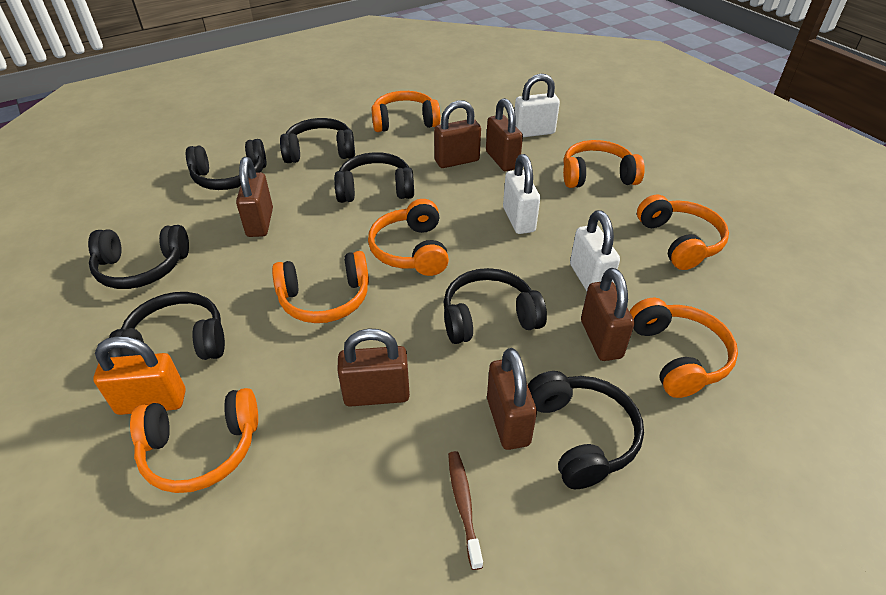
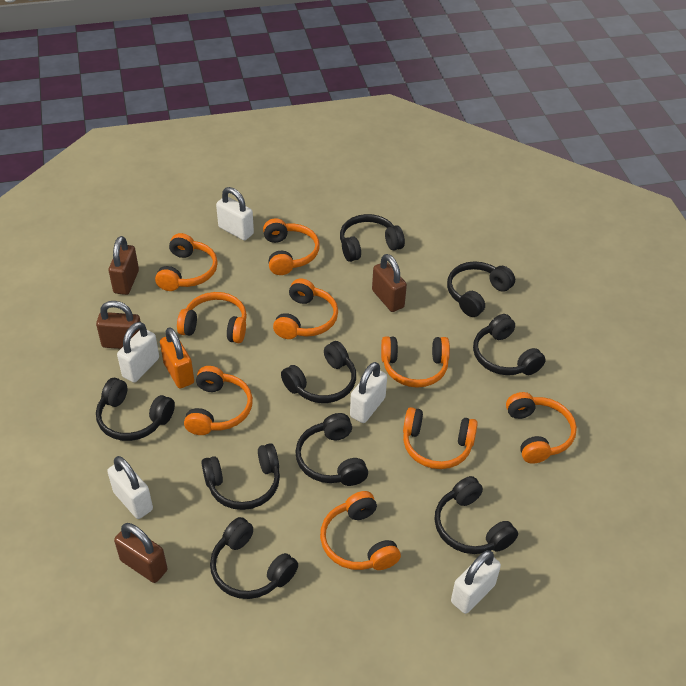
black headphones: [88,225,189,289] [108,292,225,360] [186,139,267,190] [280,118,355,163] [334,152,414,203] [443,268,547,344] [528,371,644,489] = 7 -> [96,378,175,441] [201,443,280,510] [210,517,298,599] [281,341,356,403] [295,413,368,486] [340,214,405,262] [434,476,518,554] [447,261,515,317] [473,314,546,375] = 9
brown padlock: [236,157,273,237] [337,328,410,407] [434,100,481,168] [486,98,523,171] [487,348,537,450] [581,268,635,361] = 6 -> [96,301,141,349] [109,236,139,295] [114,523,167,583] [372,254,407,312] = 4
brown toothbrush: [448,451,483,570] = 1 -> none = 0
orange headphones: [130,388,258,493] [272,251,369,323] [368,199,449,276] [371,91,440,132] [563,140,645,188] [630,298,738,398] [637,195,729,270] = 7 -> [155,233,218,291] [177,292,247,343] [184,366,253,435] [263,218,319,275] [273,278,338,339] [320,491,401,570] [381,336,450,388] [403,407,478,469] [506,392,577,464] = 9
white padlock: [503,154,540,234] [515,74,560,137] [570,210,620,291] = 3 -> [107,456,153,519] [117,322,159,382] [216,187,254,240] [350,362,387,423] [451,550,501,614] = 5

